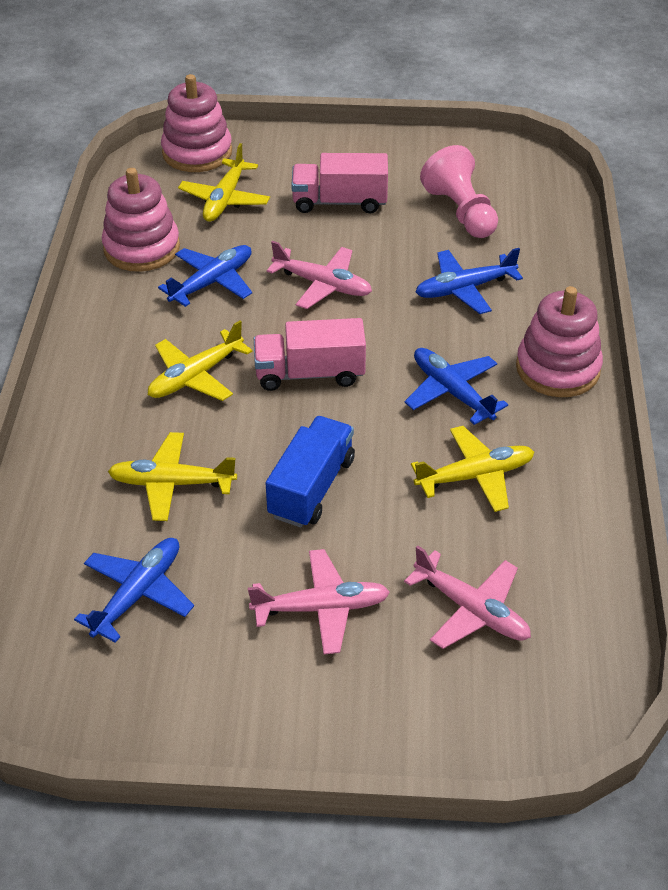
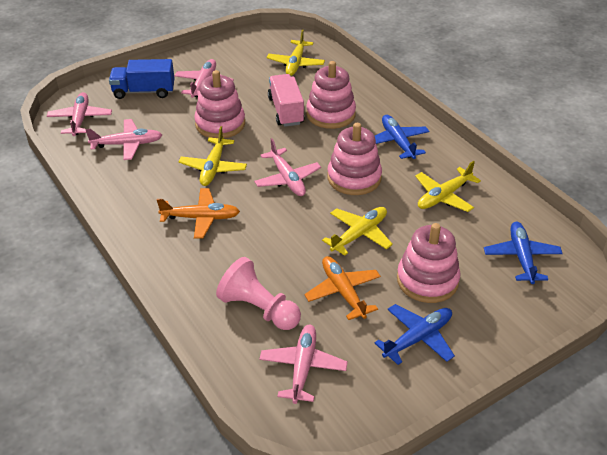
blue plane: [74,538,194,643] [158,245,252,307] [405,348,508,425] [416,248,523,314] = 4 -> [374,304,455,365] [375,115,430,159] [484,222,563,284] = 3
orange plane: none = 0 -> [157,188,240,238] [304,256,381,320] = 2
pink plane: [248,549,390,654] [267,241,372,309] [404,545,531,649] = 3 -> [47,92,112,136] [85,119,162,160] [174,59,234,98] [254,138,321,196] [259,324,348,404] = 5
pink stacking toy: [102,168,180,272] [161,74,232,172] [516,286,603,397] = 3 -> [194,70,245,138] [306,61,356,129] [327,123,382,195] [397,223,461,303] = 4
pink truck: [254,318,366,391] [291,153,388,213] = 2 -> [268,74,304,127] = 1

